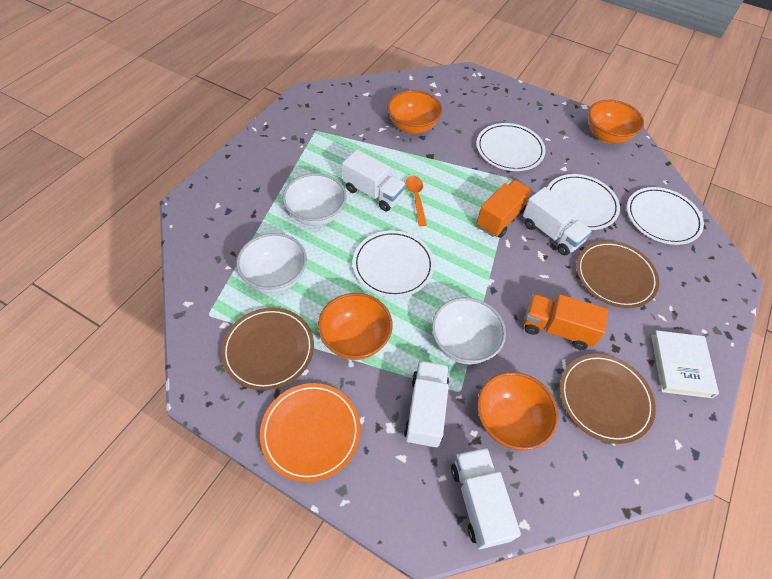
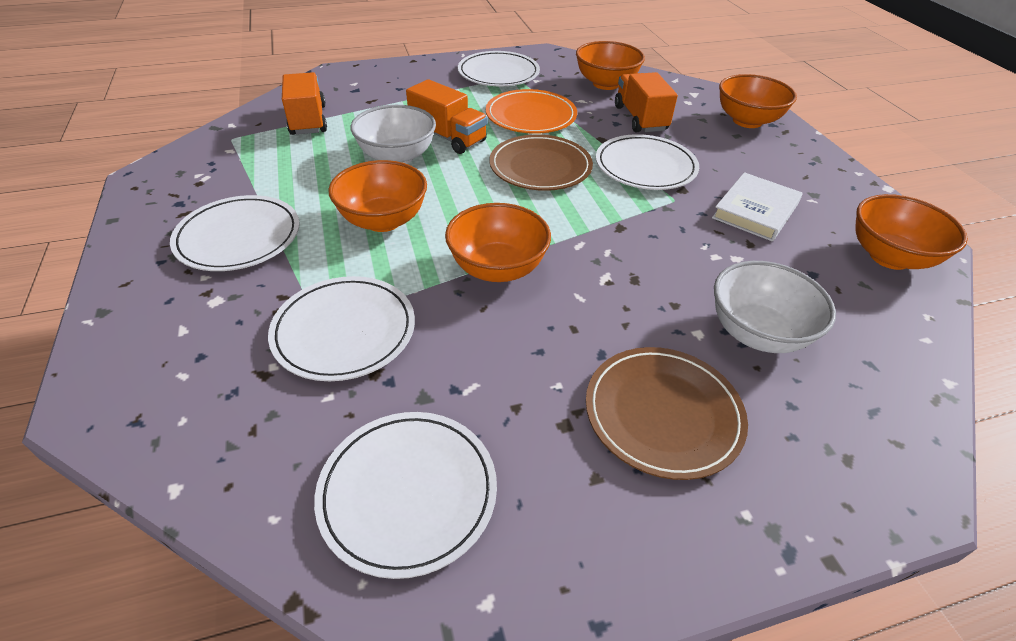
brown plate: [221,307,314,390] [560,354,656,444] [576,241,659,308] = 3 -> [489,134,593,191] [586,347,748,480] = 2
orange bowl: [318,293,393,360] [387,90,442,134] [477,372,559,450] [588,100,644,143] = 4 -> [328,160,427,232] [445,203,551,282] [576,41,645,90] [719,74,797,128] [855,194,968,270] = 5
orange spoon: [406,176,427,226] = 1 -> none = 0
orange truck: [477,180,534,238] [524,294,608,350] = 2 -> [282,72,327,135] [406,79,488,154] [615,72,678,132] = 3
white bowl: [236,233,307,293] [282,173,347,226] [432,297,506,365] = 3 -> [350,105,436,164] [714,261,836,353] = 2
white plate: [353,230,434,298] [476,123,546,171] [547,174,620,230] [627,187,704,245] = 4 -> [170,195,300,271] [268,276,415,381] [314,412,497,579] [458,51,540,86] [596,134,699,190] = 5
white truck: [342,150,406,212] [404,361,449,448] [451,448,521,549] [523,187,592,255] = 4 -> none = 0

